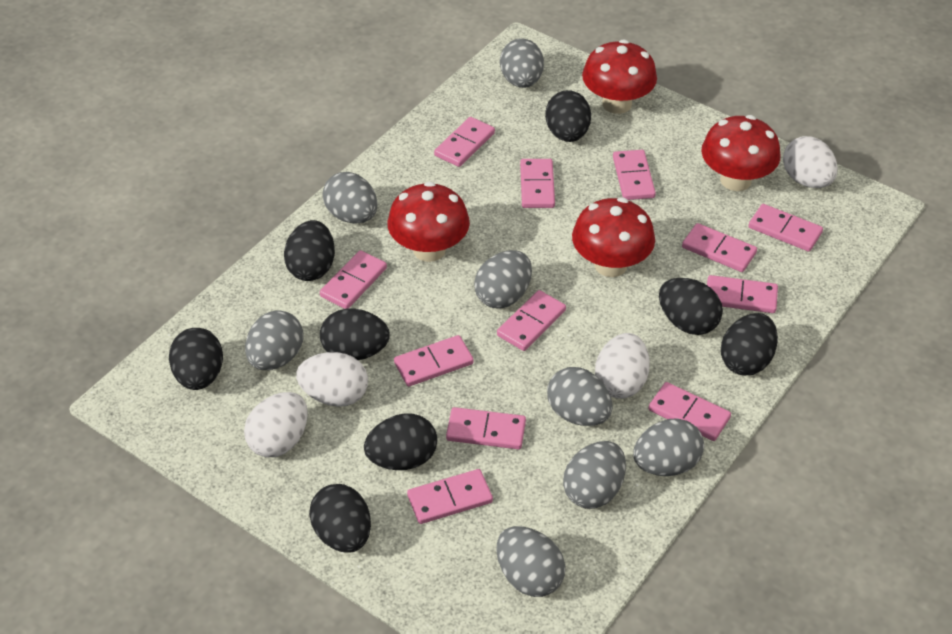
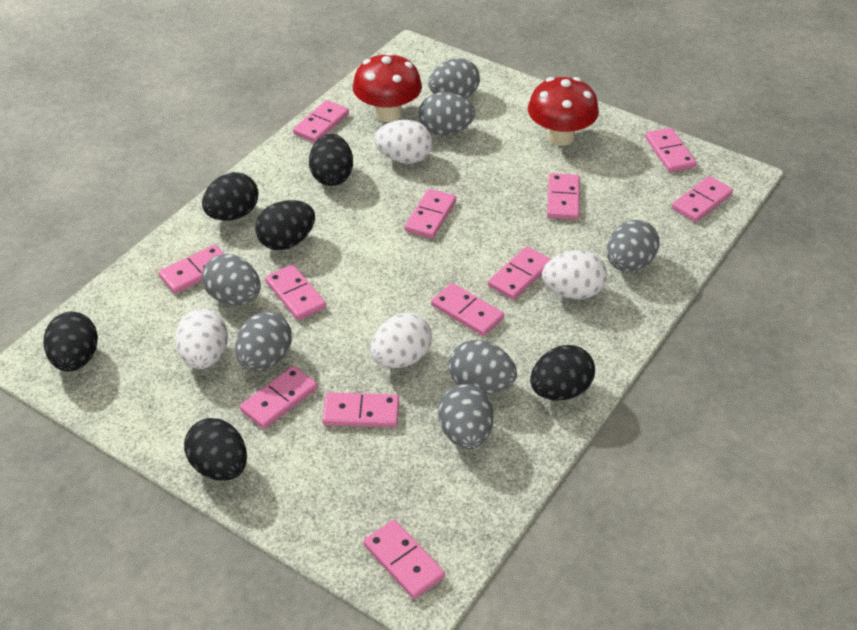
black egg: [169,328,223,390] [284,220,335,281] [309,484,371,553] [320,309,390,360] [364,413,437,470] [545,90,591,142] [659,278,723,335] [721,313,778,375] = 8 -> [43,312,98,372] [184,418,247,481] [202,172,258,221] [255,200,315,250] [309,134,353,186] [530,345,595,400] = 6
grey egg: [245,310,303,370] [322,172,378,224] [474,250,532,309] [496,526,565,597] [500,38,544,88] [547,367,613,426] [563,441,626,509] [633,418,704,476] = 8 -> [202,254,261,305] [235,312,292,371] [419,92,475,135] [428,58,480,98] [438,384,493,449] [449,340,517,394] [607,220,659,271] = 7
red mushroom: [388,182,470,262] [572,198,655,277] [582,39,657,114] [701,115,781,191] = 4 -> [353,52,422,122] [528,77,599,146] = 2

